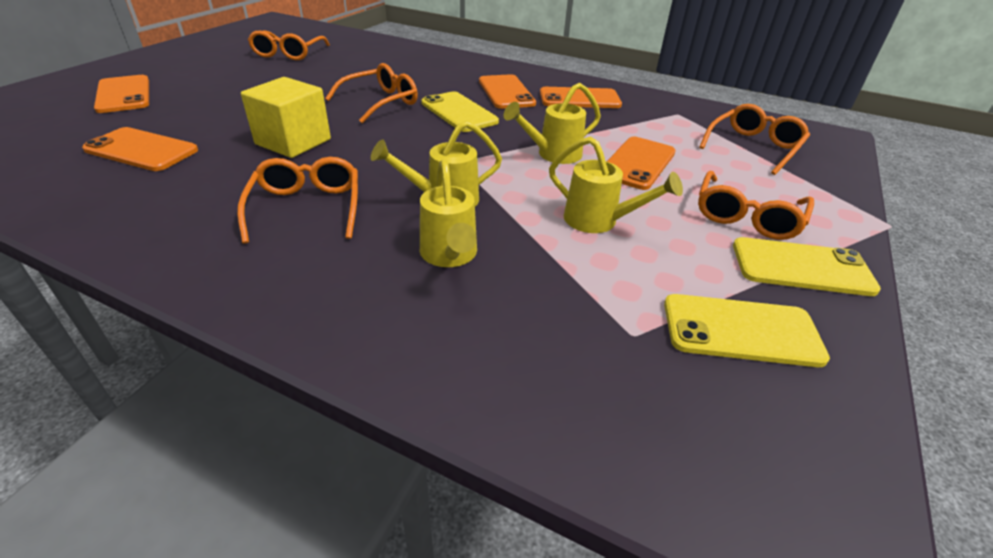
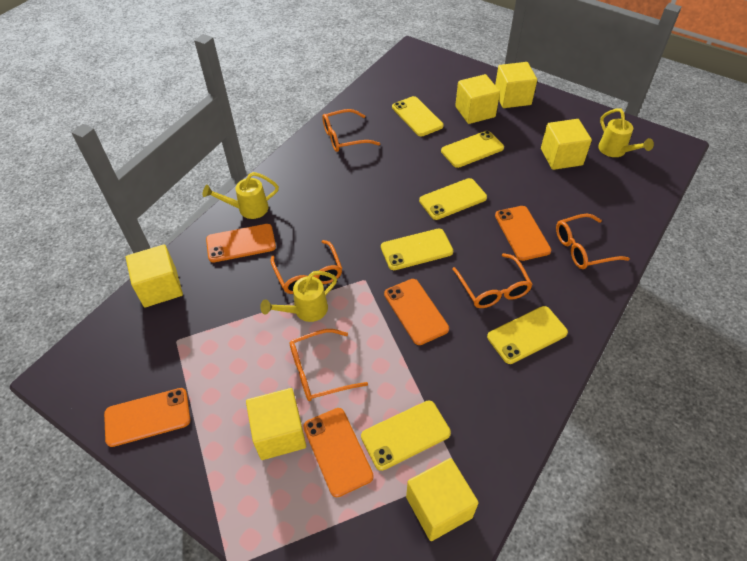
yellow cube: [241,77,331,158] = 1 -> [126,244,183,307] [246,388,306,460] [406,458,479,541] [455,74,500,124] [495,62,537,108] [541,119,592,170] = 6
yellow phone: [421,91,499,132] [664,294,830,367] [733,237,881,296] = 3 -> [361,400,451,471] [381,229,453,270] [392,96,443,136] [419,178,487,220] [441,131,504,168] [487,306,568,364] = 6
yellow watering can: [371,121,502,207] [420,159,477,267] [504,83,601,164] [549,136,683,233] = 4 -> [203,172,279,219] [260,271,337,322] [598,108,654,157] = 3

